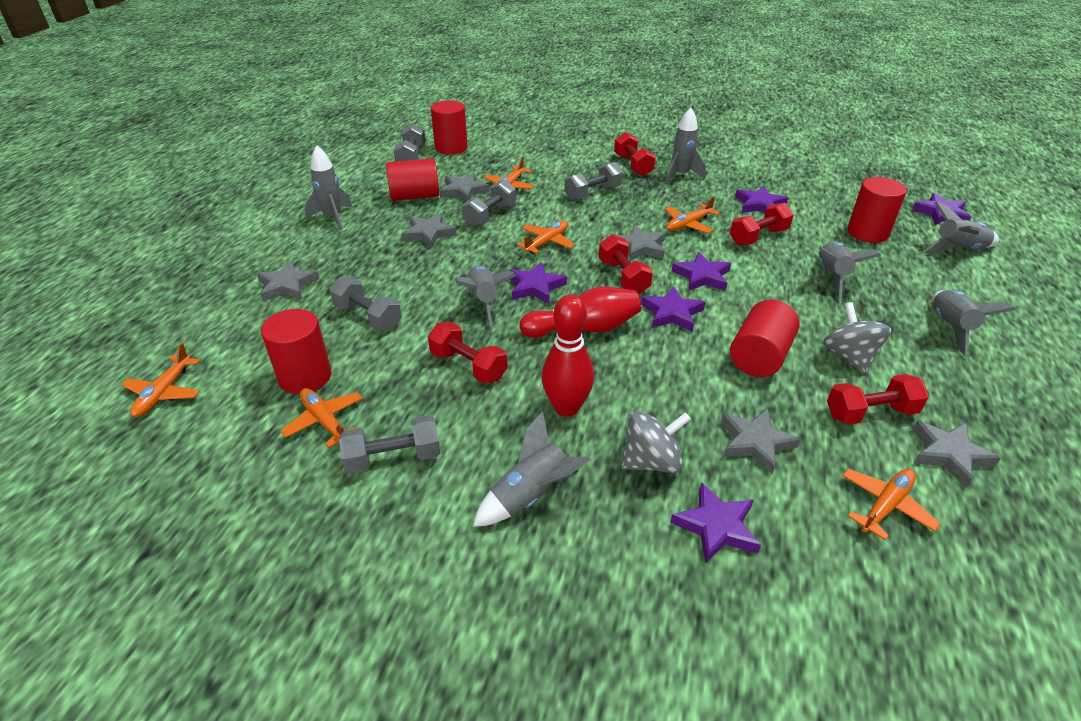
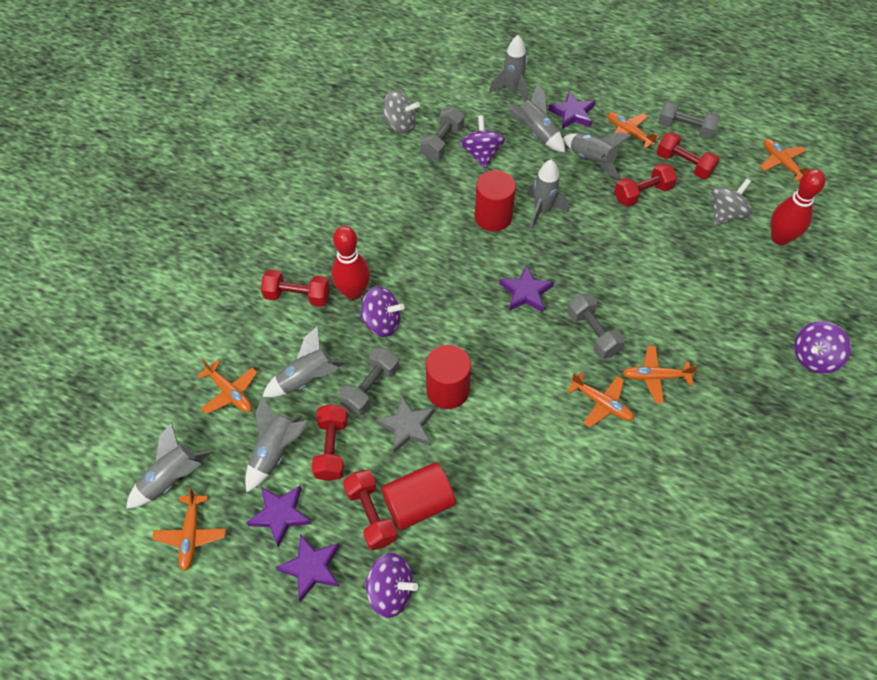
grey dumbbell: [330,277,402,331] [339,415,440,474] [393,124,426,162] [462,179,516,227] [564,162,623,201] = 5 -> [339,347,399,415] [420,107,464,160] [567,293,625,359] [658,100,720,139] = 4
grey star: [257,260,320,302] [401,213,457,249] [439,173,489,202] [616,225,666,261] [721,408,801,474] [913,421,1001,488] = 6 -> [376,395,435,453] = 1
purple spinning top: none = 0 -> [360,286,405,337] [364,553,418,618] [460,115,505,168] [794,321,851,374] = 4
purple star: [508,262,567,304] [641,286,705,332] [670,482,761,563] [672,252,731,291] [735,186,788,214] [912,193,971,225] = 6 -> [246,486,312,548] [275,534,340,602] [499,265,554,313] [548,91,595,129] = 4
red cylinder: [261,309,331,394] [386,158,439,201] [431,100,468,155] [730,300,800,377] [847,177,907,243] = 5 -> [381,462,455,530] [426,345,471,409] [475,170,516,232] = 3

